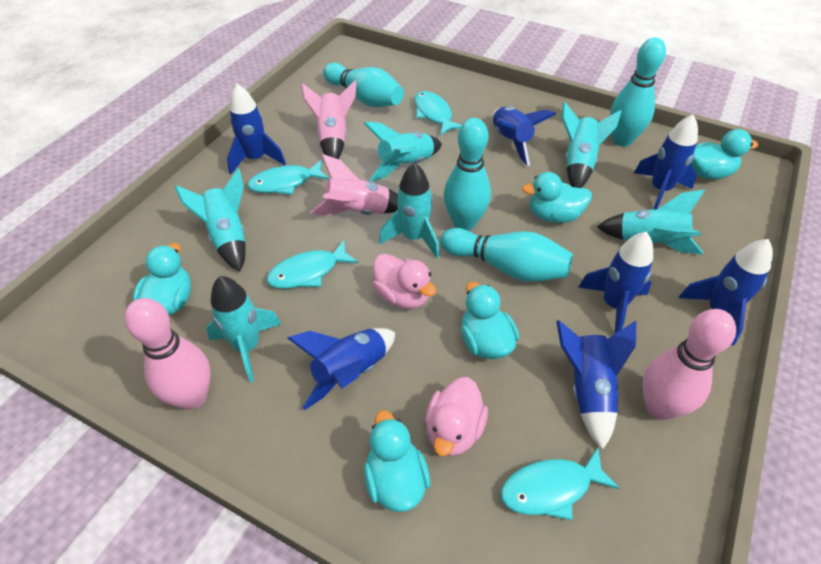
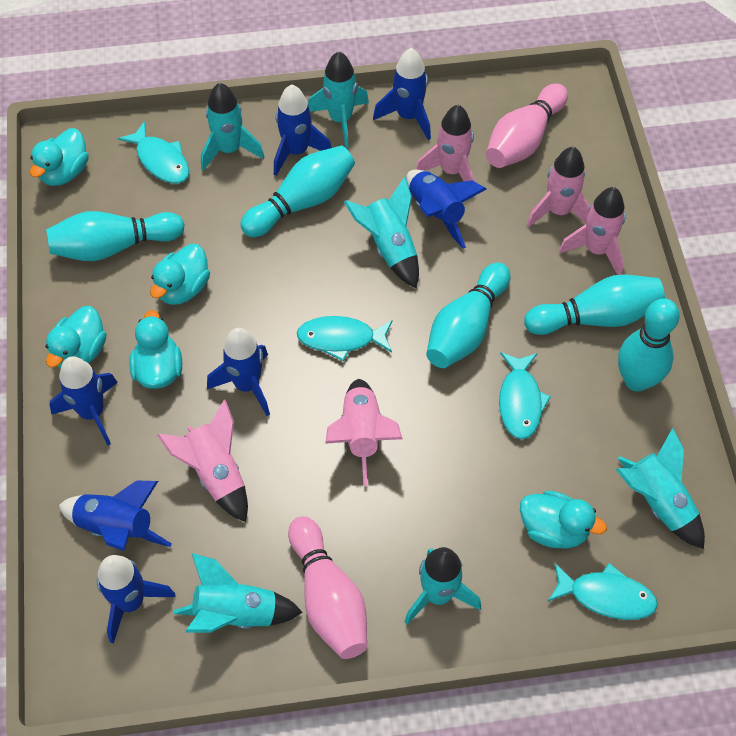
pink duck: [373,254,436,309] [425,377,488,456] = 2 -> none = 0
pink rocket: [301,81,356,159] [310,154,398,216] = 2 -> [157,400,248,522] [325,379,403,486] [416,105,475,182] [527,147,590,227] [559,187,625,275] = 5
turquoise bowling pin: [323,63,404,107] [440,228,573,282] [444,118,491,231] [610,37,666,146] = 4 -> [46,211,185,261] [240,145,355,237] [426,263,510,368] [524,274,665,335] [618,298,680,392] = 5

